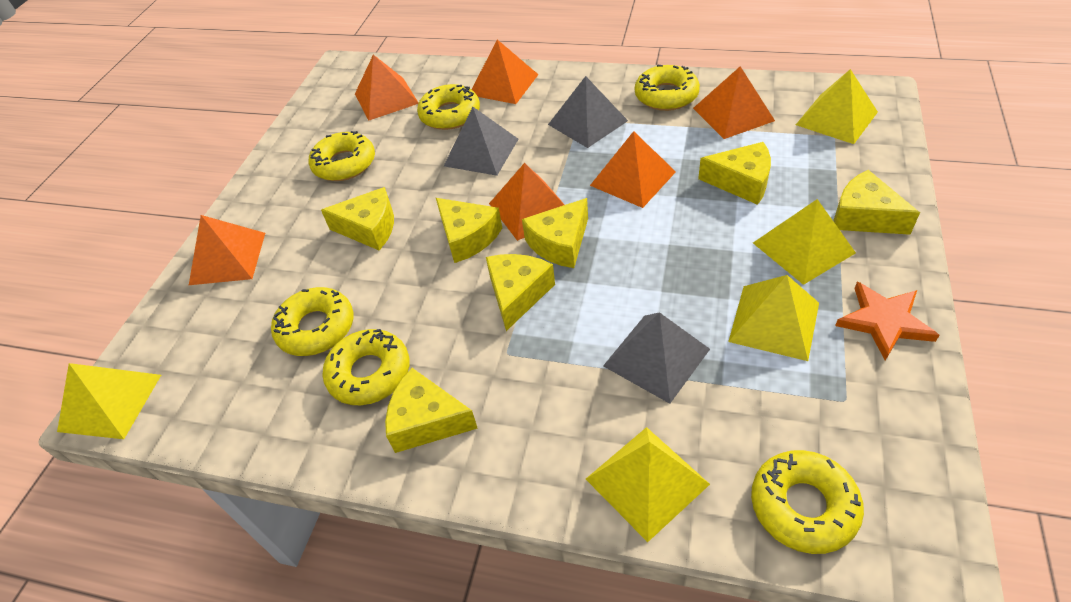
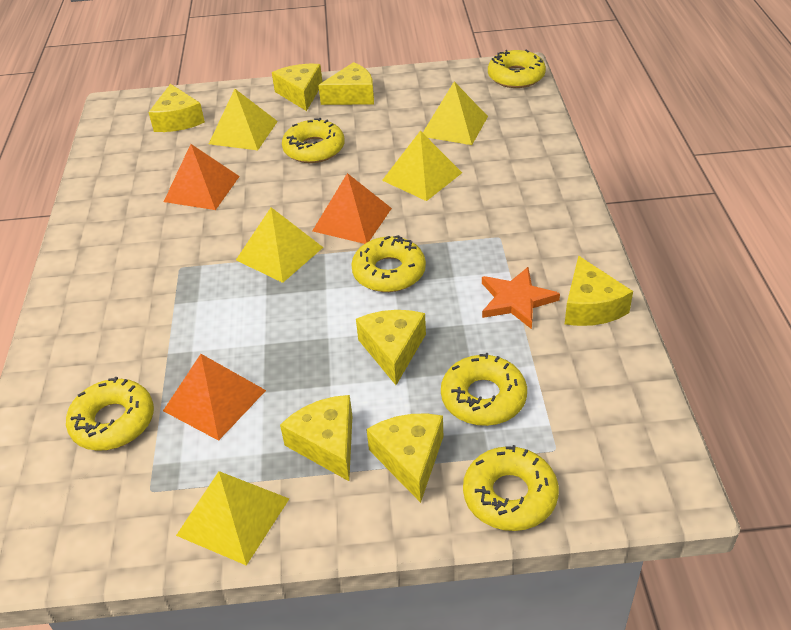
grey pyramid: [444,107,518,176] [548,76,628,148] [603,312,710,404] = 3 -> none = 0
orange pyramid: [189,215,265,285] [355,55,418,121] [471,40,539,104] [489,163,565,241] [590,131,676,208] [693,66,775,139] = 6 -> [163,354,266,441] [164,144,240,210] [312,173,392,244] = 3

